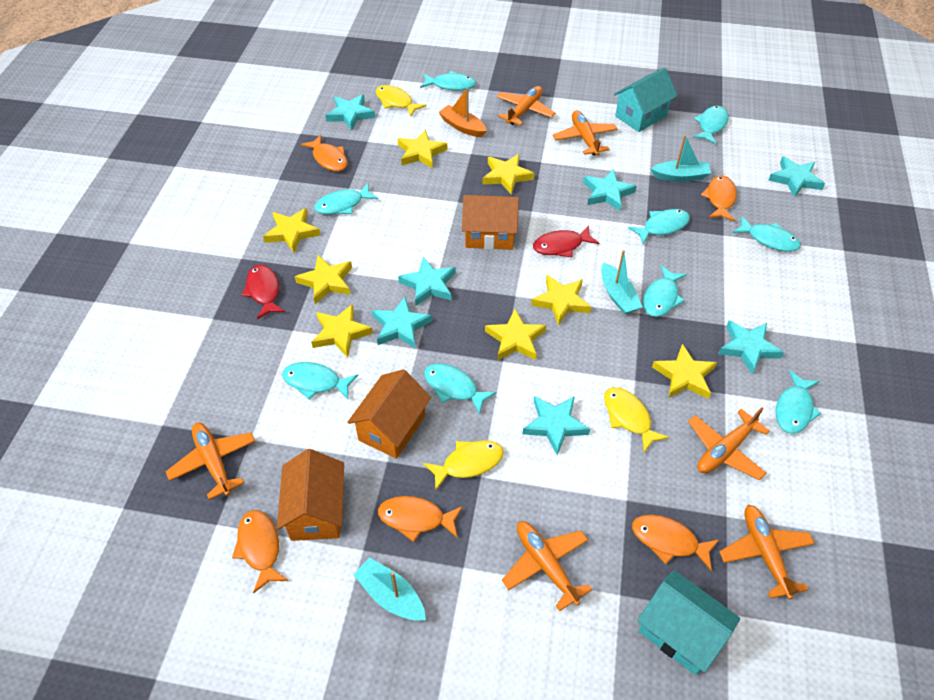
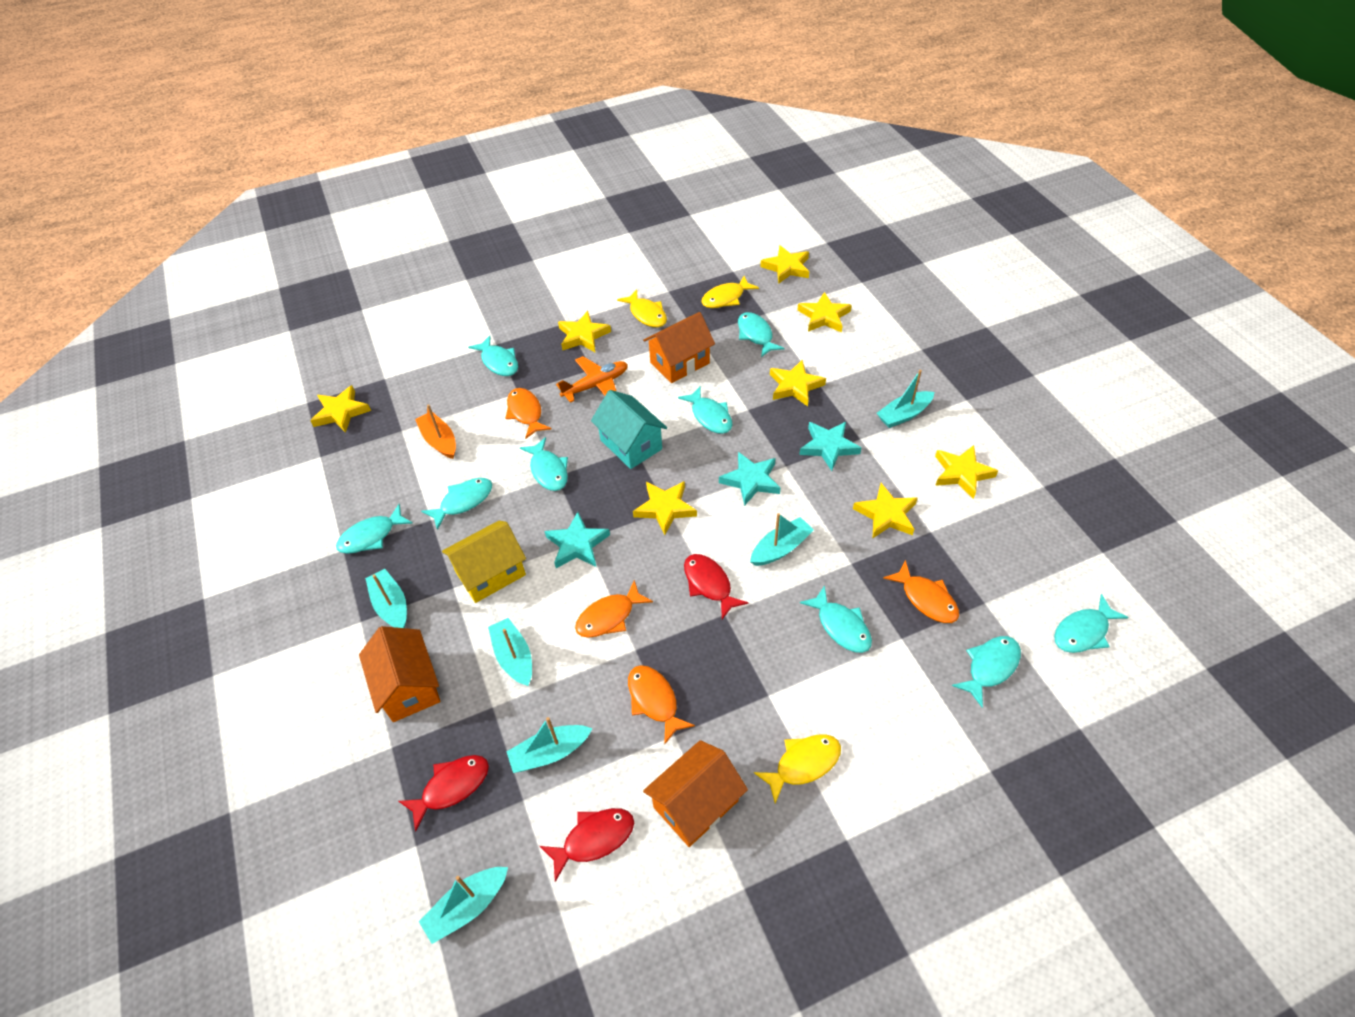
orange fish: [232,510,288,594] [301,135,347,171] [378,496,463,542] [632,515,720,571] [701,175,737,221] = 5 -> [505,388,552,439] [575,580,653,638] [628,665,695,745] [883,560,959,623] = 4
orange plane: [166,423,255,500] [496,86,555,126] [502,521,592,611] [553,111,617,156] [688,407,769,480] [719,505,815,599] = 6 -> [556,356,628,403] = 1
red fish: [241,265,285,319] [533,225,599,257] = 2 -> [398,755,489,832] [540,808,634,882] [684,554,748,619] = 3
turquoise boat: [353,557,426,621] [601,250,642,314] [651,135,711,182] = 3 -> [365,569,407,628] [419,867,508,944] [488,618,532,686] [507,717,593,773] [750,513,814,566] [877,370,934,428] = 6
turquoise house: [614,68,677,132] [637,570,740,675] = 2 -> [591,390,667,469] = 1
turquoise star: [326,94,375,131] [372,297,432,348] [398,257,456,306] [523,396,590,455] [583,169,637,211] [718,320,784,374] [768,156,825,198] = 7 -> [544,512,610,568] [719,452,780,506] [799,422,861,471] = 3
yellow house: none = 0 -> [442,521,526,603] = 1

